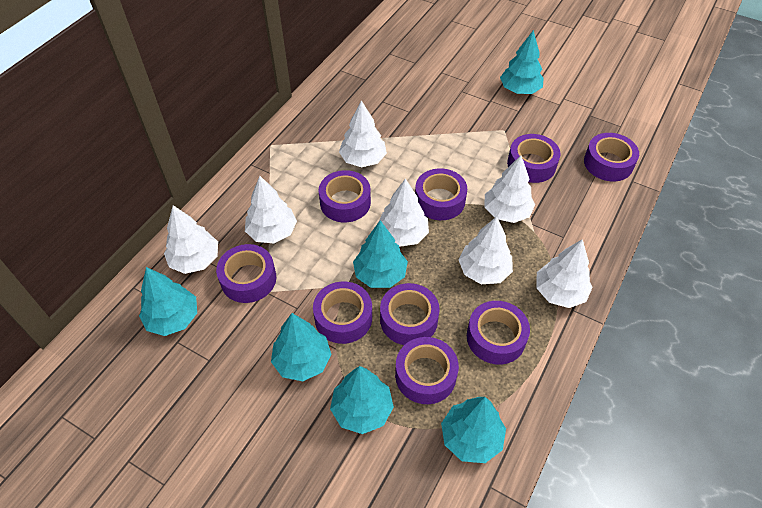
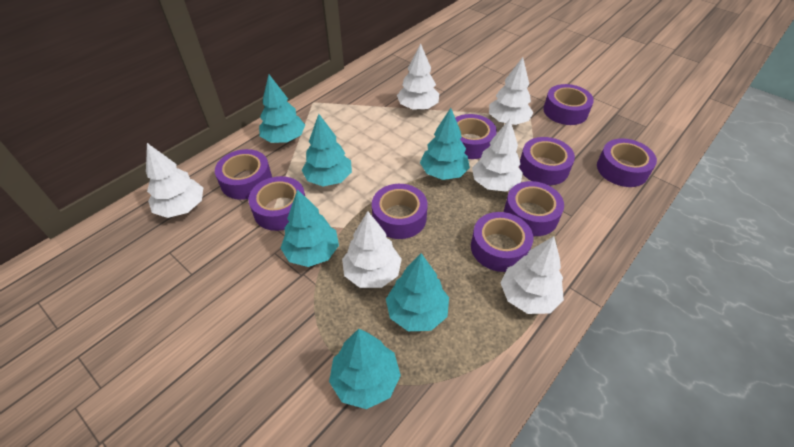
white tree: [164,205,218,274] [245,176,297,243] [339,100,387,167] [379,178,429,247] [458,217,513,284] [485,155,535,223] [536,239,593,308] = 7 -> [146,143,203,218] [342,211,402,288] [397,43,439,110] [472,119,523,191] [489,57,533,125] [501,236,564,314] = 6

